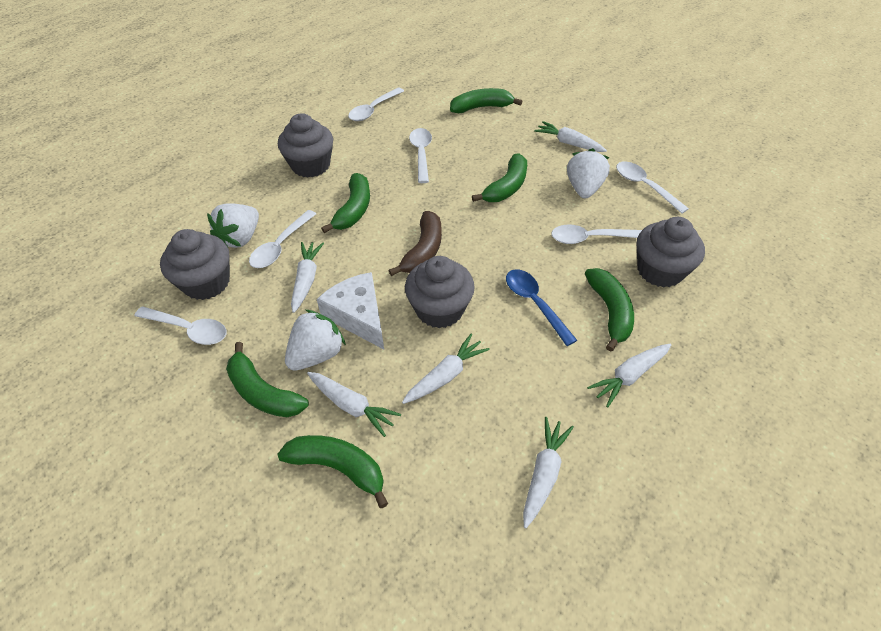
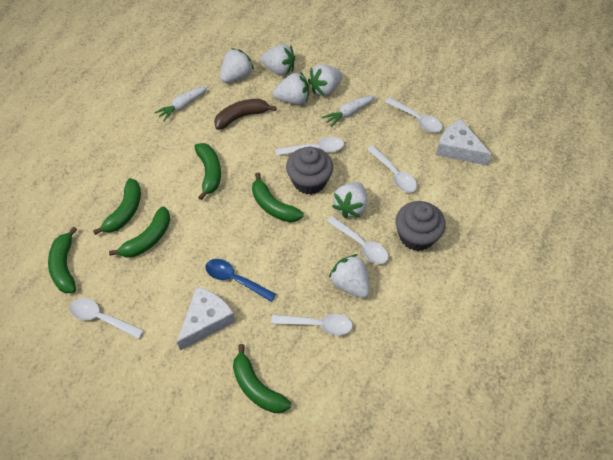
grey cupcake: [160,229,230,300] [278,113,333,178] [405,256,475,328] [637,217,705,287] = 4 -> [286,147,333,195] [395,201,446,251] = 2
white carrot: [291,242,324,313] [307,372,401,437] [402,334,490,404] [523,417,574,528] [534,121,607,152] [587,344,671,407] = 6 -> [154,86,208,121] [322,95,376,128] = 2
white cheese: [317,272,384,349] = 1 -> [177,287,236,350] [436,119,492,166] = 2
white strawberry: [207,203,259,248] [285,310,346,371] [567,148,610,198] = 3 -> [220,48,254,83] [260,44,295,75] [273,72,309,105] [308,64,342,96] [329,254,370,298] [332,182,367,218] = 6

